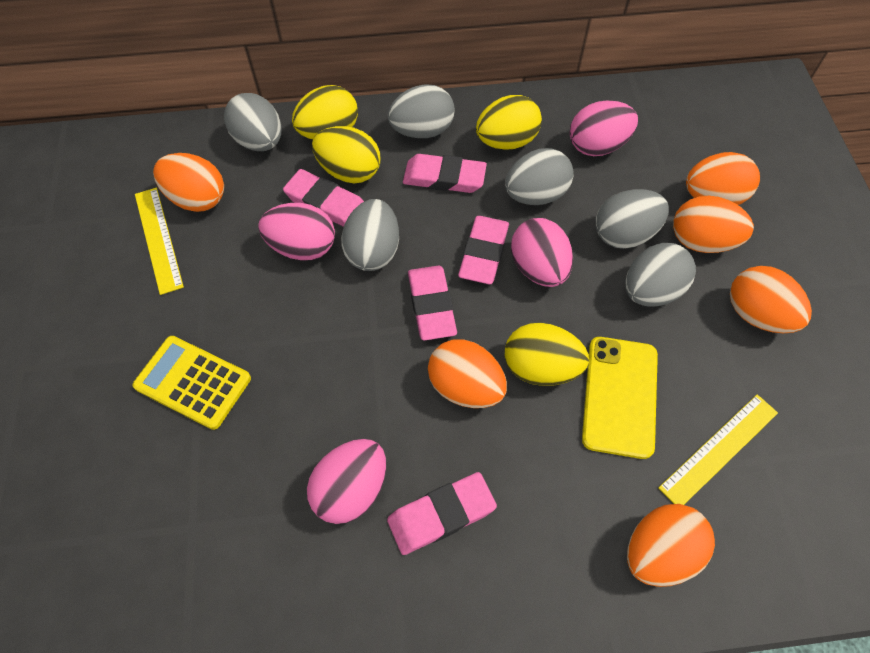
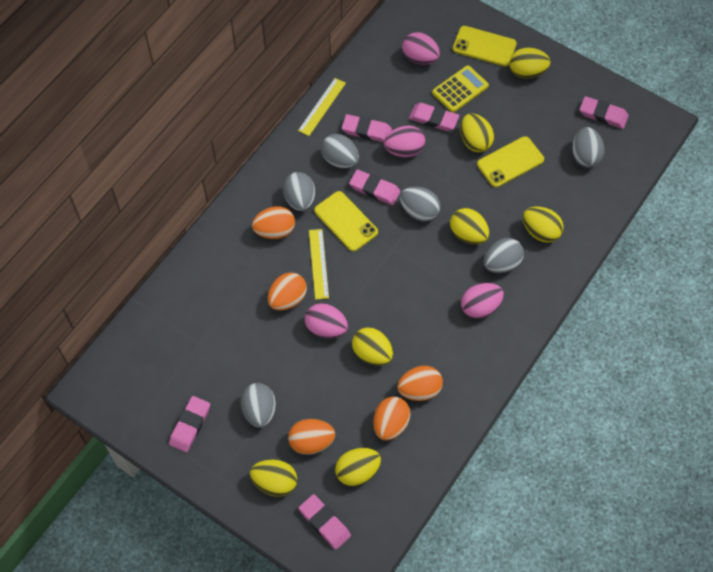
orange egg: [153,153,224,212] [428,339,507,408] [627,504,715,587] [673,196,754,253] [686,152,760,205] [730,266,812,333] = 6 -> [252,206,295,239] [268,272,307,311] [288,419,335,455] [373,397,410,440] [397,366,443,401] = 5
pink eraser: [283,169,364,227] [387,472,497,555] [403,154,487,193] [408,266,457,340] [458,216,509,284] = 5 -> [169,396,210,452] [299,494,351,550] [342,114,392,142] [349,169,401,205] [409,103,459,131] [580,96,629,129] = 6
yellow egg: [292,85,358,139] [312,126,381,183] [476,95,542,150] [505,323,589,386] = 4 -> [250,460,297,497] [335,448,381,486] [352,327,393,365] [450,208,489,244] [460,113,494,152] [509,48,550,78] [523,206,564,243] = 7
yellow phone: [582,337,658,459] = 1 -> [314,191,378,251] [453,26,517,66] [477,136,544,187] = 3

